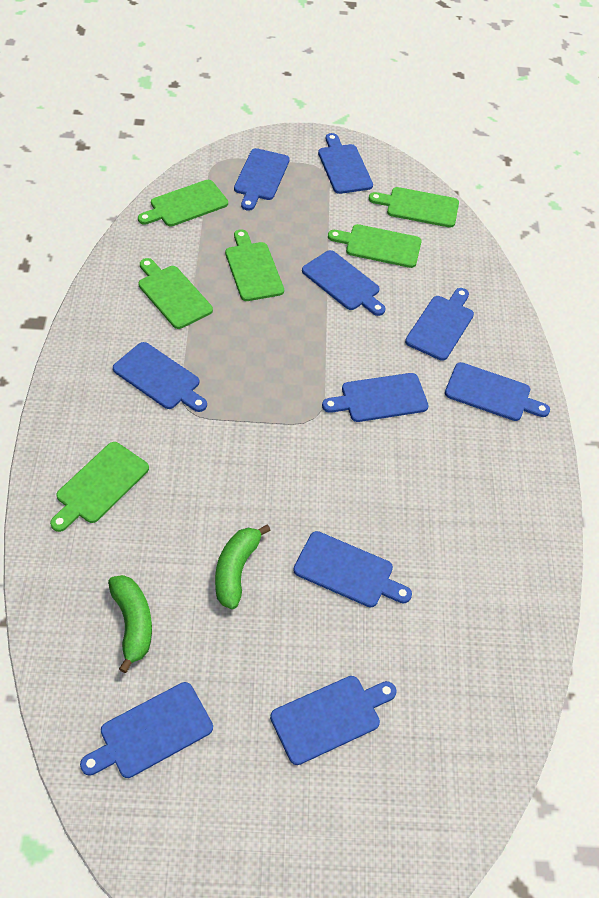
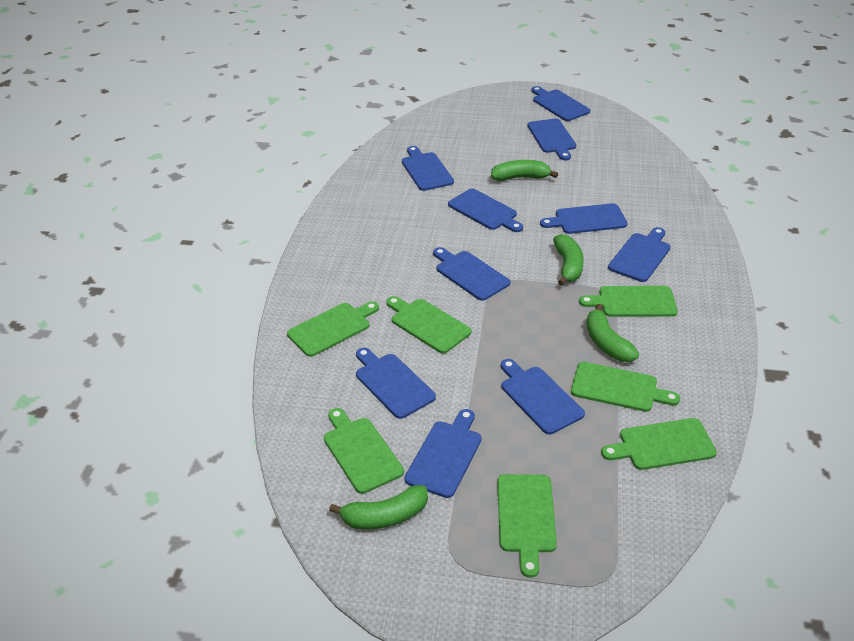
green banana: [108,575,152,673] [215,524,271,609] = 2 -> [329,485,428,529] [491,160,558,181] [553,234,584,286] [586,304,639,362] = 4
green cutting board: [50,442,149,532] [138,180,228,226] [138,258,213,329] [225,229,284,301] [328,224,422,268] [369,187,459,228] = 6 -> [287,301,379,357] [324,408,404,494] [386,296,471,353] [497,474,557,578] [571,362,680,412] [579,286,678,317] [601,418,717,470] = 7

